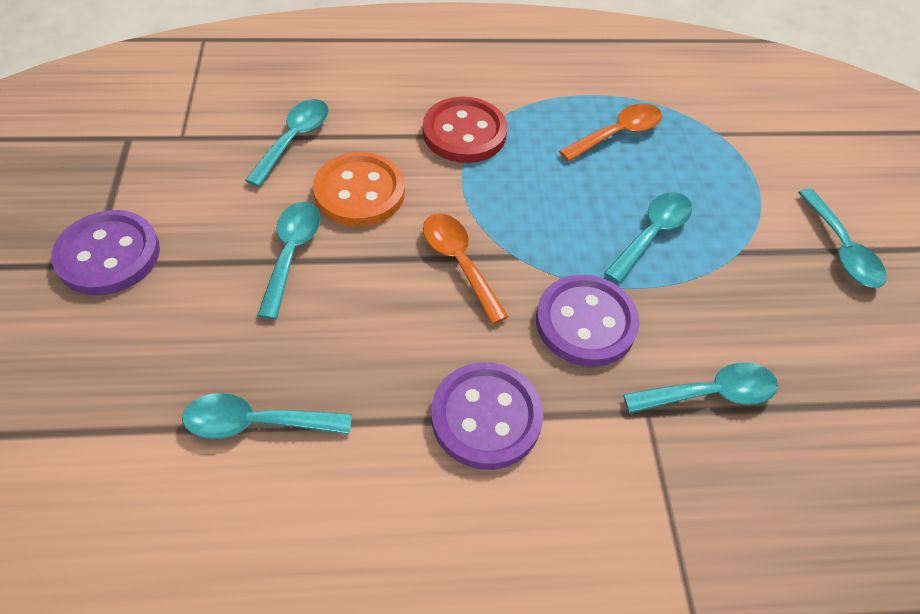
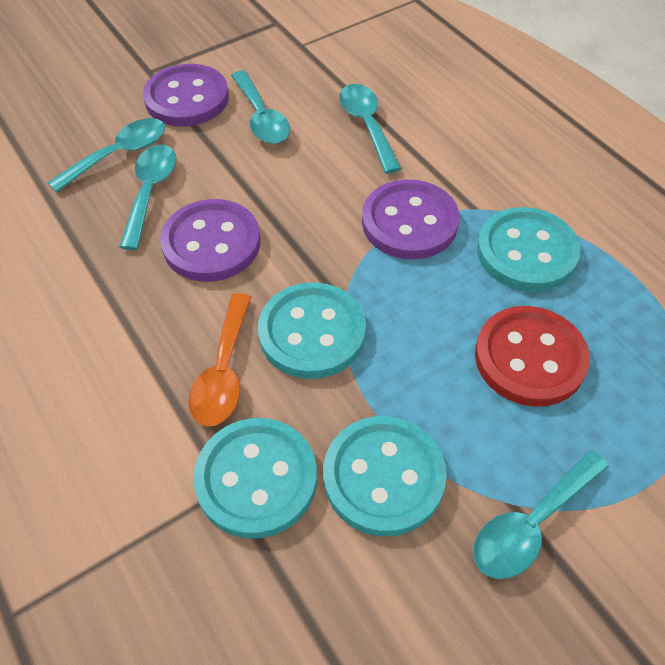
orange button: [313,152,405,227] = 1 -> none = 0
orange spoon: [423,213,509,324] [559,103,662,162] = 2 -> [188,293,251,426] = 1
turquoise button: none = 0 -> [193,418,317,538] [258,282,366,379] [323,416,447,536] [477,207,580,292] = 4
turquoise spoon: [182,393,352,439] [245,99,329,187] [257,202,321,319] [604,192,692,283] [623,363,778,413] [798,188,887,288] = 6 -> [47,118,165,193] [119,144,177,250] [231,71,290,144] [339,84,401,173] [473,450,609,579] = 5

